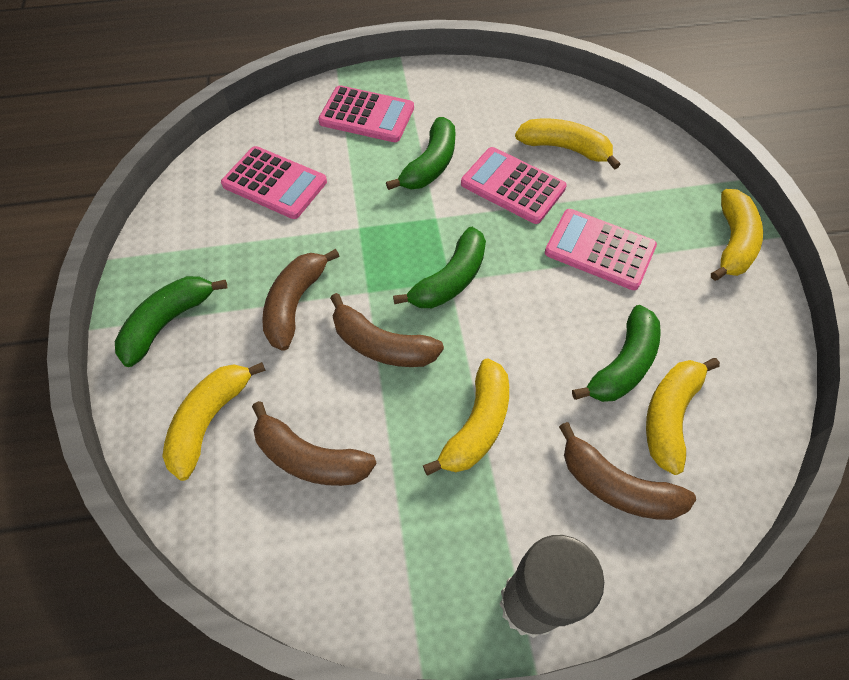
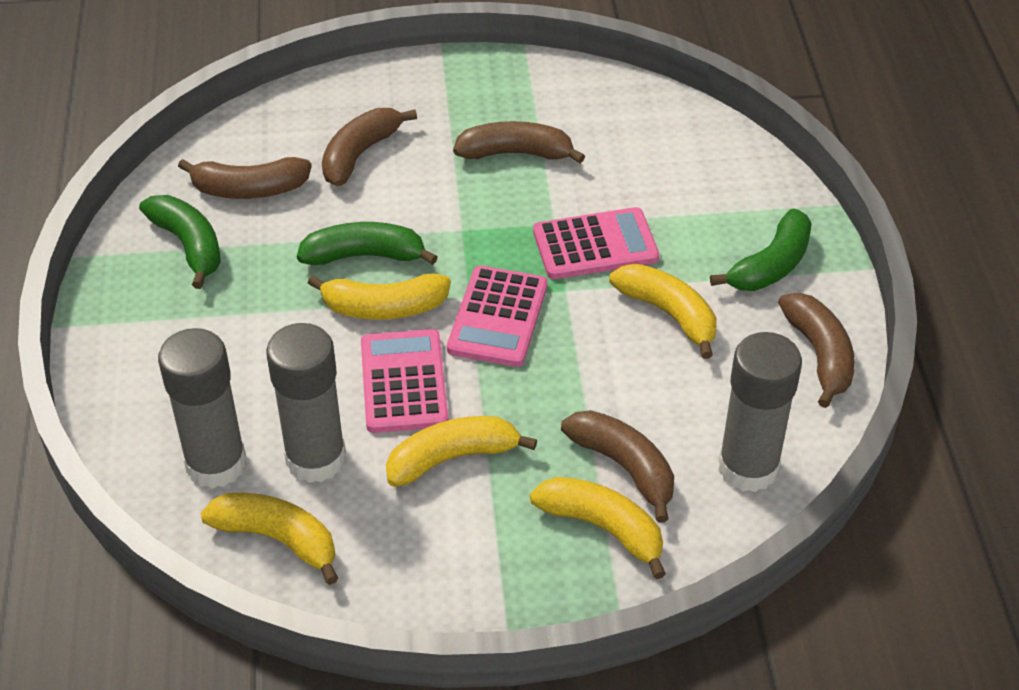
brown banana: [252,401,377,486] [262,249,339,351] [330,293,444,367] [559,422,696,520] = 4 -> [178,157,312,199] [322,108,417,186] [453,121,585,163] [561,410,674,523] [778,293,855,408] = 5
green banana: [115,276,227,367] [386,117,456,190] [393,227,486,308] [572,305,661,402] = 4 -> [139,195,221,289] [297,222,438,265] [710,209,812,291] = 3
grey glue stick: [499,535,604,638] = 1 -> [158,328,247,489] [266,323,346,483] [718,332,802,492] = 3
pink calculator: [221,146,327,219] [318,85,414,142] [461,147,567,224] [545,209,657,290] = 4 -> [361,329,448,433] [447,266,548,367] [533,207,659,279] = 3

